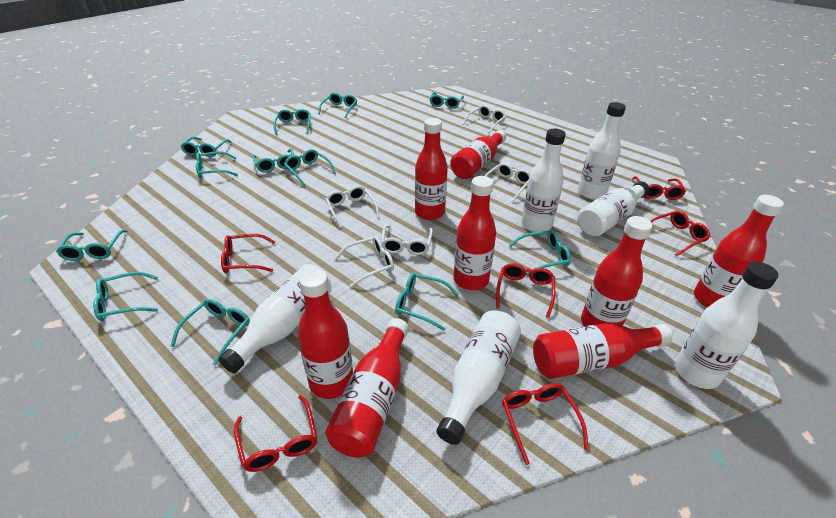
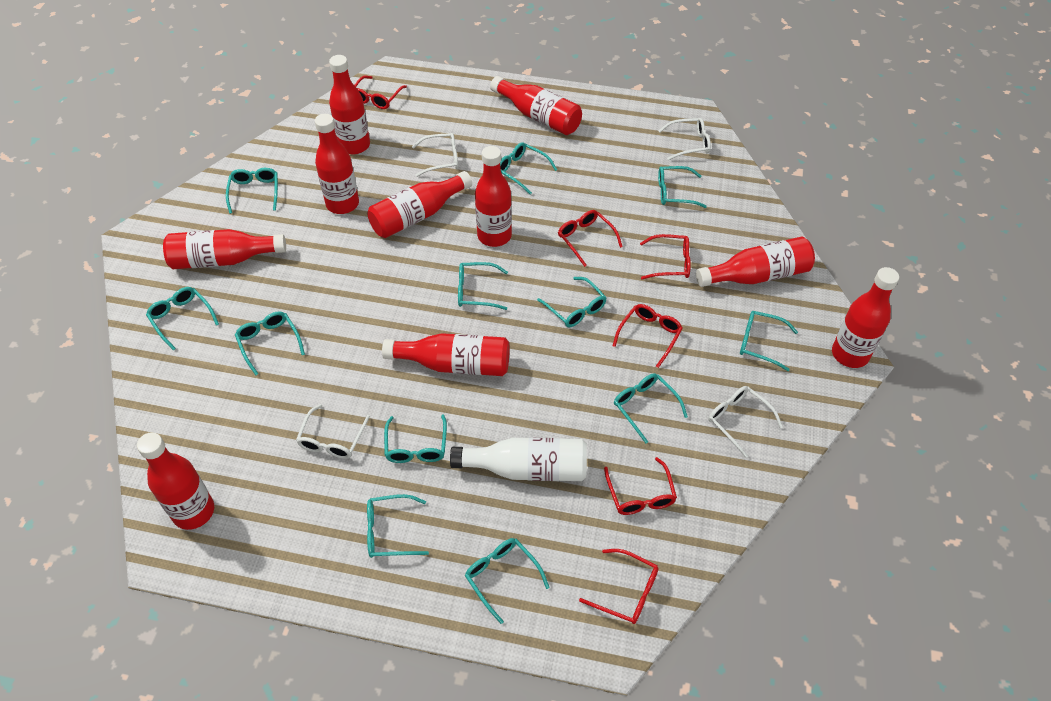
red bottle: [297,269,353,399] [325,318,409,458] [415,118,448,220] [450,130,506,179] [453,176,496,290] [533,323,673,379] [581,216,652,326] [694,195,784,308] = 8 -> [137,432,214,530] [163,229,286,269] [315,114,359,214] [329,55,370,154] [367,171,472,238] [382,333,510,376] [475,146,512,247] [490,76,582,135] [696,237,815,287] [832,267,899,368] = 10
white bottle: [219,264,332,373] [437,311,521,445] [521,129,566,232] [577,181,649,236] [578,102,626,200] [675,262,778,389] = 6 -> [450,437,587,481] = 1
white glasses: [326,186,380,228] [334,236,394,288] [381,225,433,255] [463,105,506,133] [485,163,530,202] = 5 -> [296,404,370,459] [412,133,458,177] [658,118,711,160] [708,386,783,458] = 4

